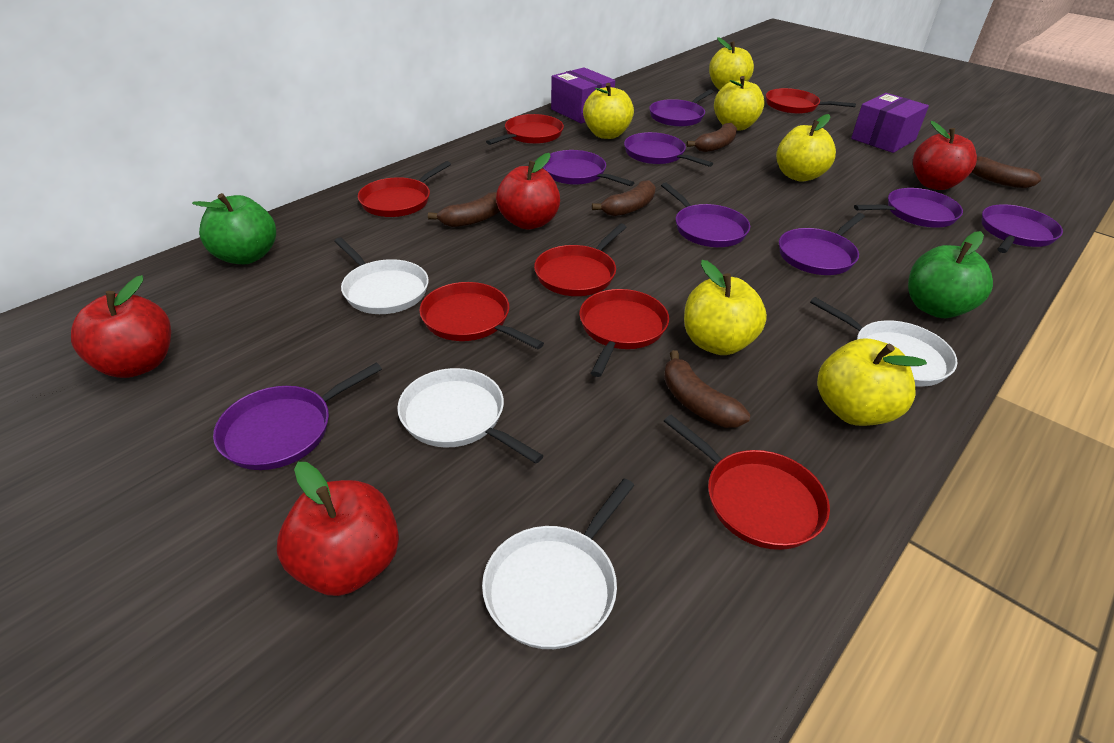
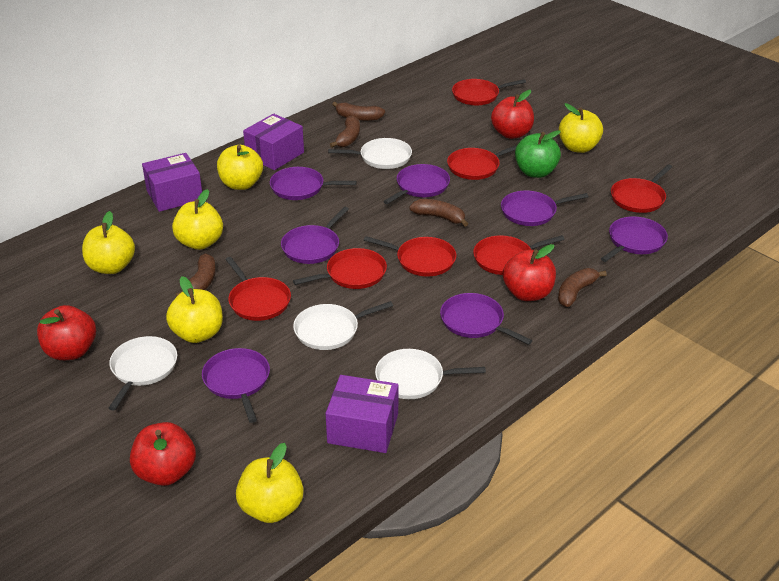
green apple: [192,193,276,264] [908,231,993,318] = 2 -> [515,130,561,178] = 1
purple box: [551,67,615,123] [851,93,929,153] = 2 -> [142,153,202,212] [243,114,304,170] [325,375,399,453] = 3
purple pan: [213,363,382,470] [543,150,634,186] [624,132,713,167] [649,89,714,127] [661,182,750,247] [779,213,865,275] [854,188,963,228] [982,204,1063,253] = 8 -> [202,348,270,423] [270,167,357,200] [281,207,349,264] [383,164,450,204] [440,293,532,345] [501,191,589,226] [601,216,668,262] = 7

